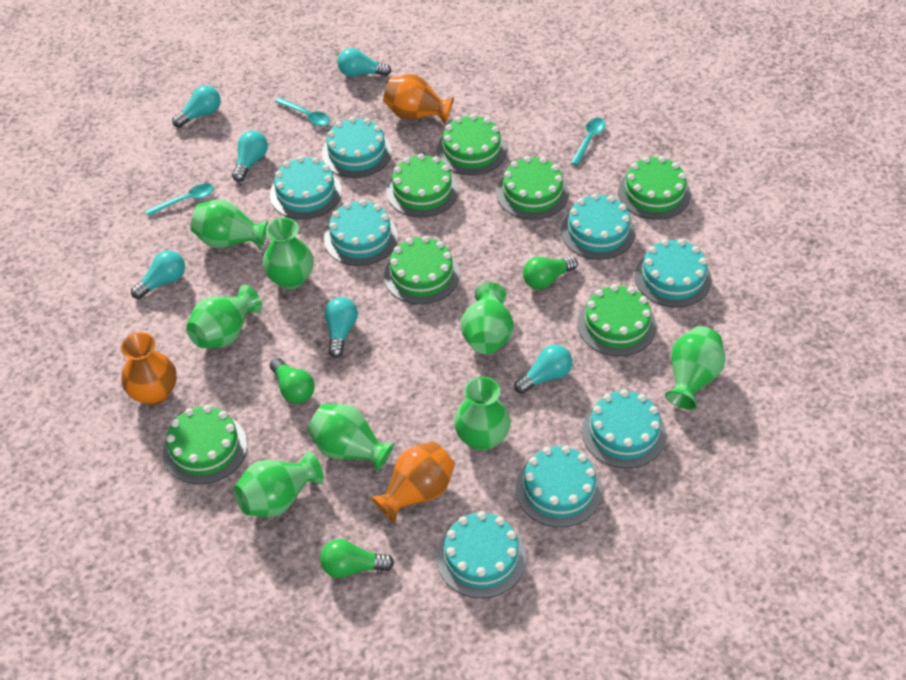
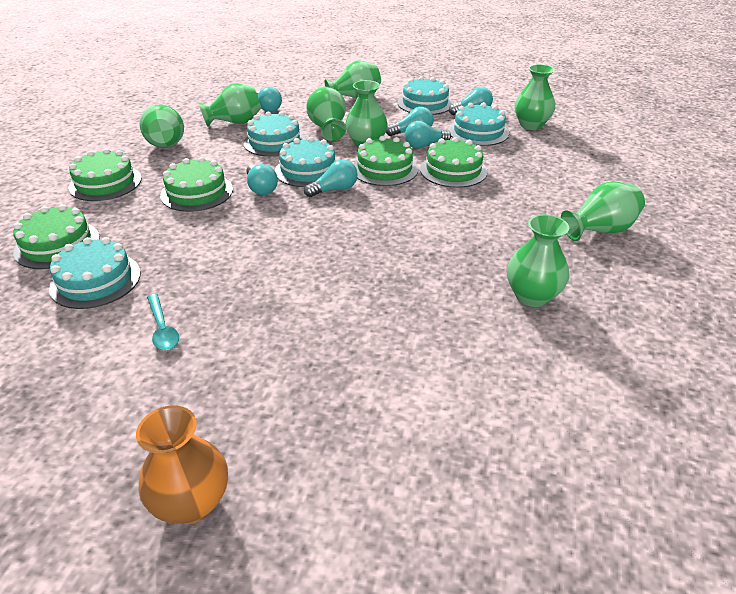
green cake: [163,405,247,484] [384,236,460,304] [386,154,458,217] [437,114,507,175] [497,156,569,220] [577,284,656,356] [618,156,691,220] = 7 -> [13,204,100,269] [68,148,142,201] [160,157,233,212] [353,136,418,186] [420,137,488,188] = 5
green light bulb: [270,358,315,404] [320,539,394,578] [523,256,578,289] = 3 -> none = 0
orange vase: [121,332,177,405] [371,441,455,523] [383,74,454,124] = 3 -> [136,406,228,524] = 1
turquoise cake: [270,156,342,220] [322,117,392,178] [324,199,398,266] [437,511,526,598] [516,445,602,527] [561,193,635,260] [582,389,666,468] [635,239,712,308] = 8 -> [49,237,141,309] [243,111,306,157] [275,137,337,187] [398,76,453,115] [448,102,509,146] = 5
turquoise spoon: [146,183,214,216] [275,97,330,126] [571,118,606,166] = 3 -> [147,294,179,350] = 1

